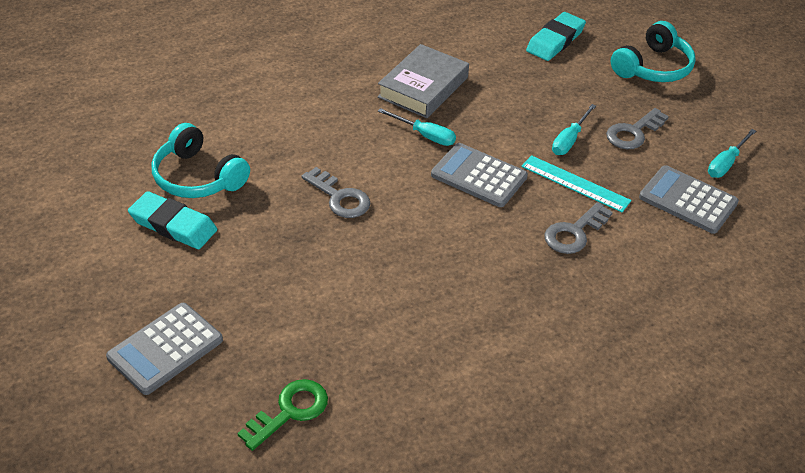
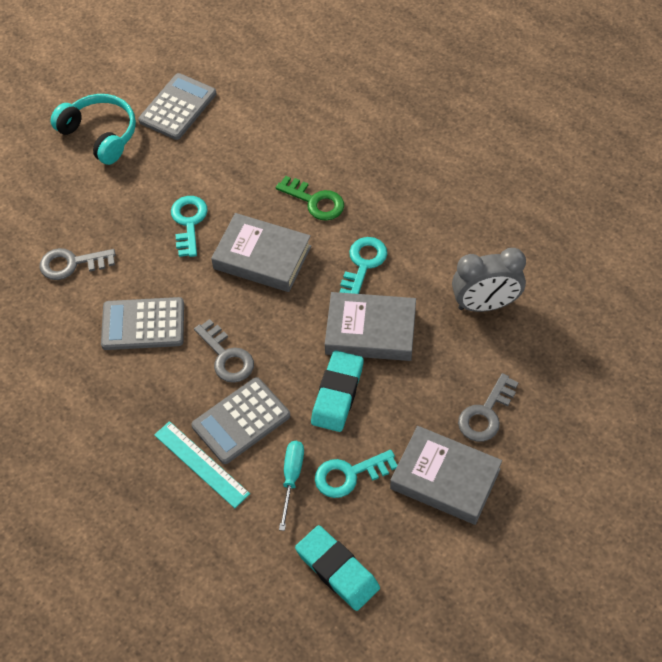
grey book: [378,44,469,118] = 1 -> [211,213,311,292] [325,292,416,361] [390,426,502,525] = 3
grey clock: none = 0 -> [452,248,526,312] = 1
turquoise headphones: [152,123,250,198] [611,21,696,82] = 2 -> [50,94,136,165] = 1
turquoise key: none = 0 -> [171,196,208,257] [315,450,397,498] [339,237,387,294] = 3
turquoise screwdriver: [378,108,456,146] [552,104,596,155] [708,129,756,178] = 3 -> [279,441,304,531] = 1

